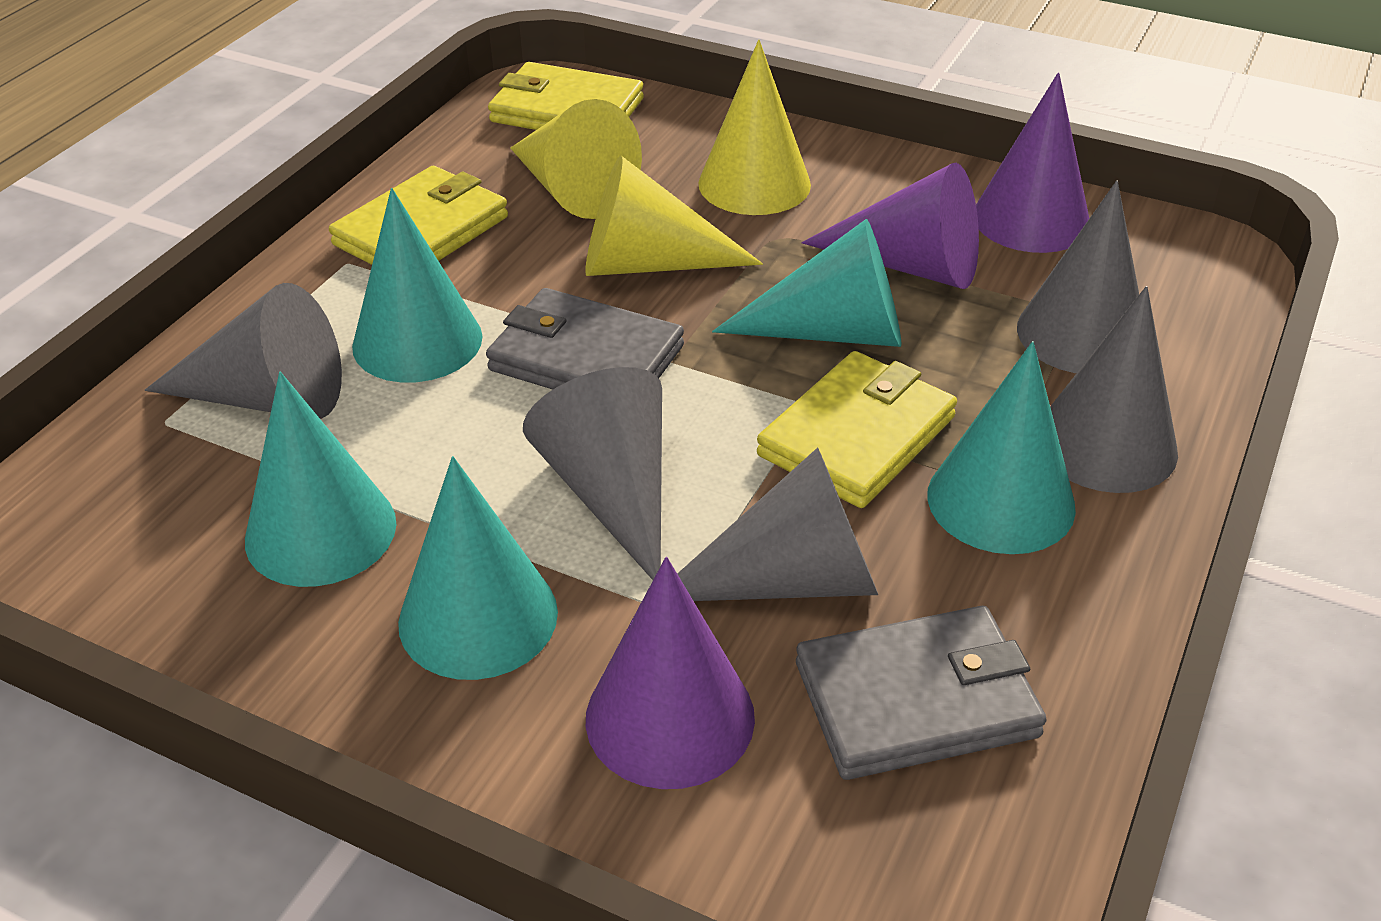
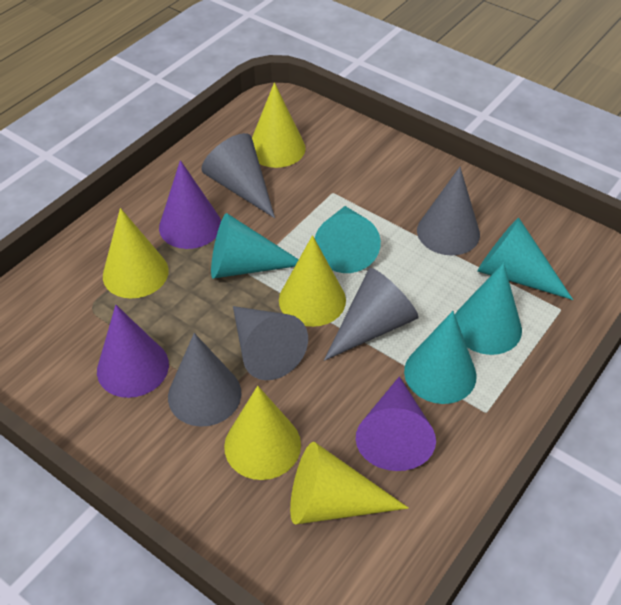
grey wallet: [486,288,684,389] [796,606,1047,780] = 2 -> none = 0
yellow cone: [510,99,642,219] [585,156,763,276] [698,40,811,215] = 3 -> [103,208,169,298] [224,386,301,480] [252,82,306,168] [279,235,346,327] [290,442,409,524] = 5
yellow wallet: [329,166,508,265] [488,62,644,130] [757,351,957,508] = 3 -> none = 0

